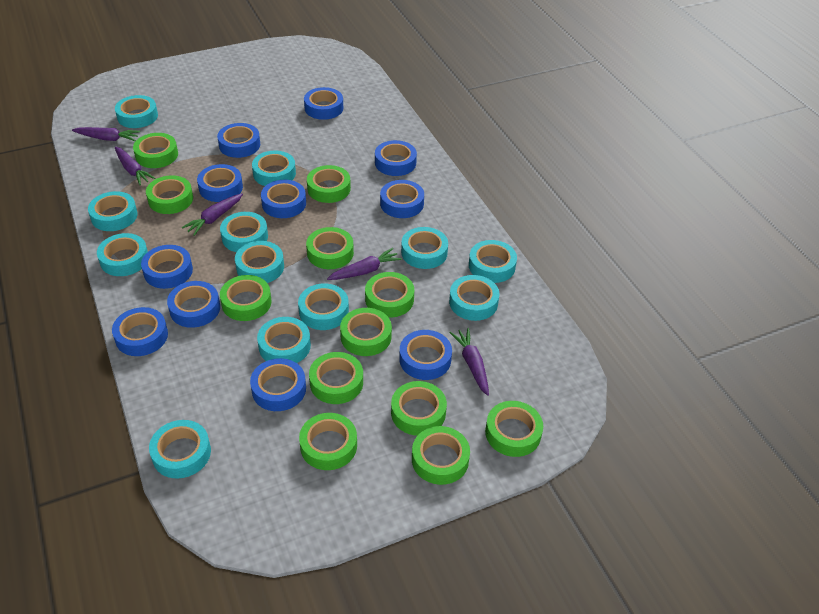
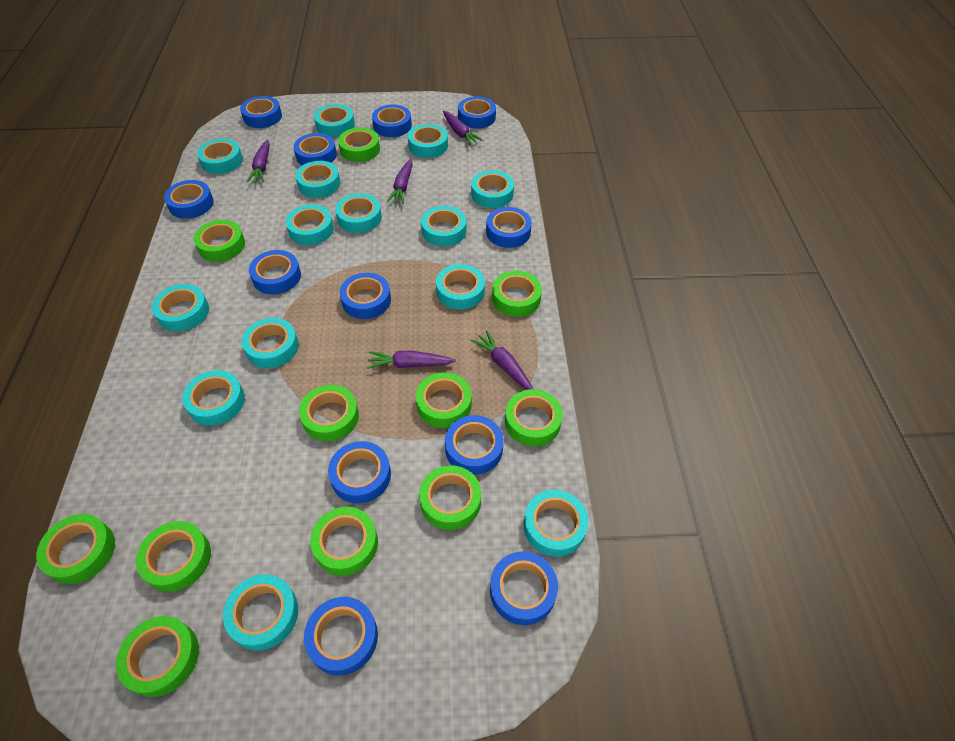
blue tape: [112,307,168,356] [141,245,193,289] [167,281,220,328] [197,164,243,202] [217,123,260,158] [250,358,306,411] [261,180,306,218] [304,87,343,120] [375,140,417,176] [380,180,424,218] [399,330,452,380] = 11 -> [164,180,214,219] [240,96,282,128] [249,250,301,294] [294,133,337,165] [304,597,378,675] [328,441,391,504] [340,273,391,319] [372,105,412,137] [445,415,504,475] [458,96,496,129] [486,207,532,248] [490,552,558,625] = 12
green tape: [133,133,178,168] [146,175,193,214] [220,275,272,321] [299,413,357,470] [306,227,354,269] [307,165,351,203] [309,352,363,404] [340,308,392,356] [365,272,414,318] [391,381,447,436] [412,426,470,485] [485,401,543,457] = 12 -> [36,514,115,584] [116,616,199,697] [136,521,211,592] [194,220,245,262] [299,385,359,442] [310,507,378,576] [338,127,380,162] [415,372,472,428] [419,465,481,530] [492,271,542,317] [505,389,563,446] = 11
turquoise tape: [88,191,138,231] [97,233,148,276] [115,95,158,128] [149,420,211,479] [220,212,268,252] [235,241,284,283] [252,150,296,186] [257,317,311,363] [298,283,349,330] [401,227,448,269] [449,275,499,321] [469,240,517,283] = 12 -> [152,284,209,332] [182,370,245,426] [197,139,243,174] [223,574,298,651] [242,318,299,368] [286,205,334,245] [295,161,341,198] [314,104,355,137] [335,193,382,233] [408,124,448,158] [421,206,466,246] [436,264,485,310] [471,170,514,208] [524,490,589,557] = 14

